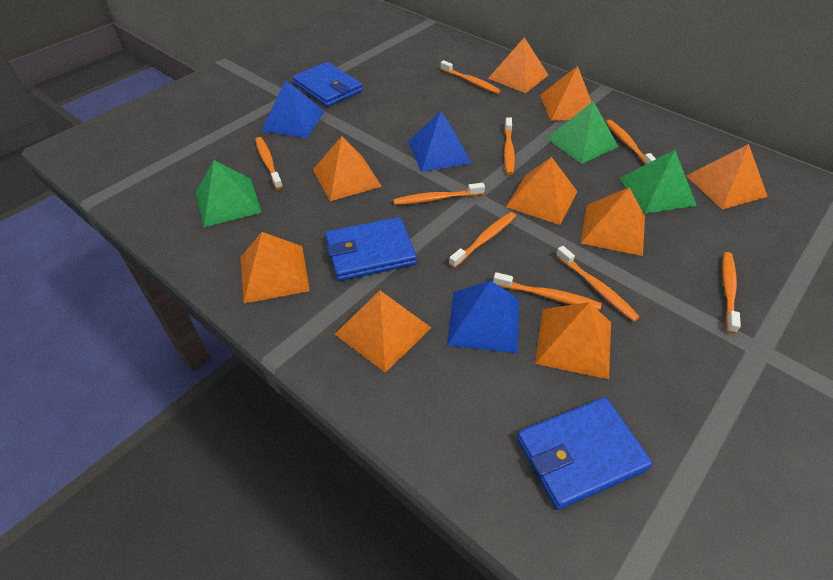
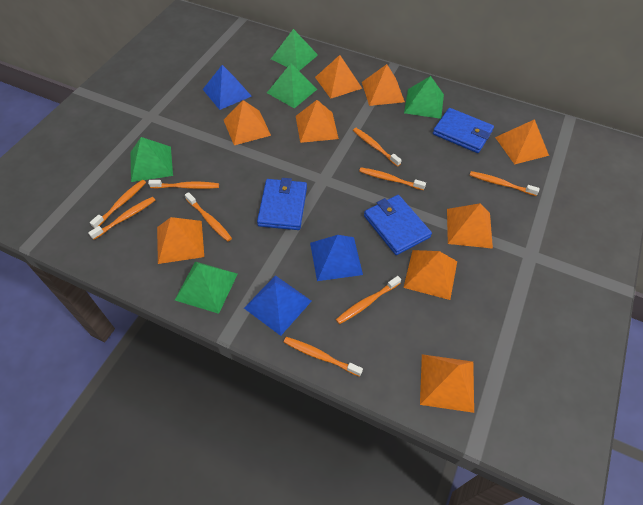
green pyramid: [196,160,262,227] [546,101,619,164] [620,150,697,214] = 3 -> [130,137,173,182] [175,261,238,314] [267,63,317,108] [271,29,318,71] [404,76,444,119] = 5

